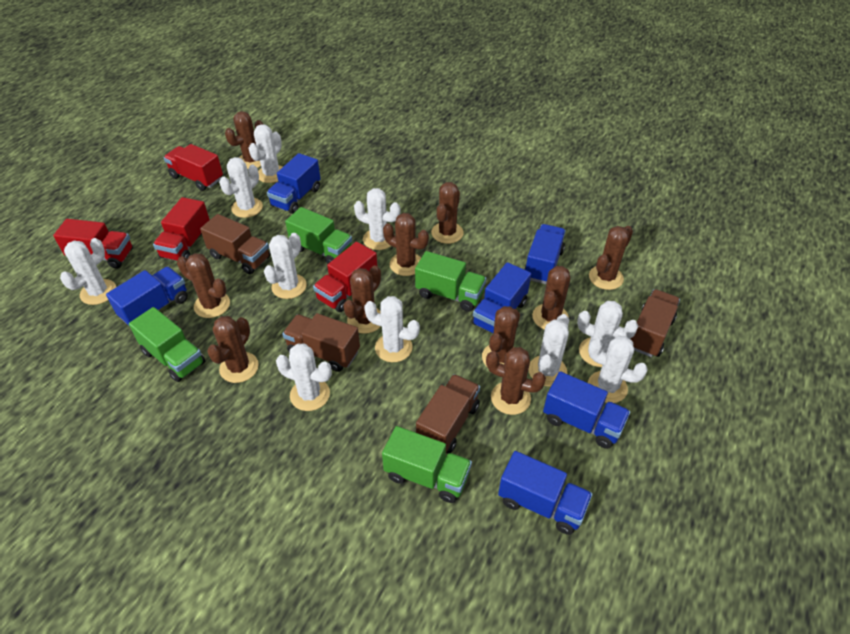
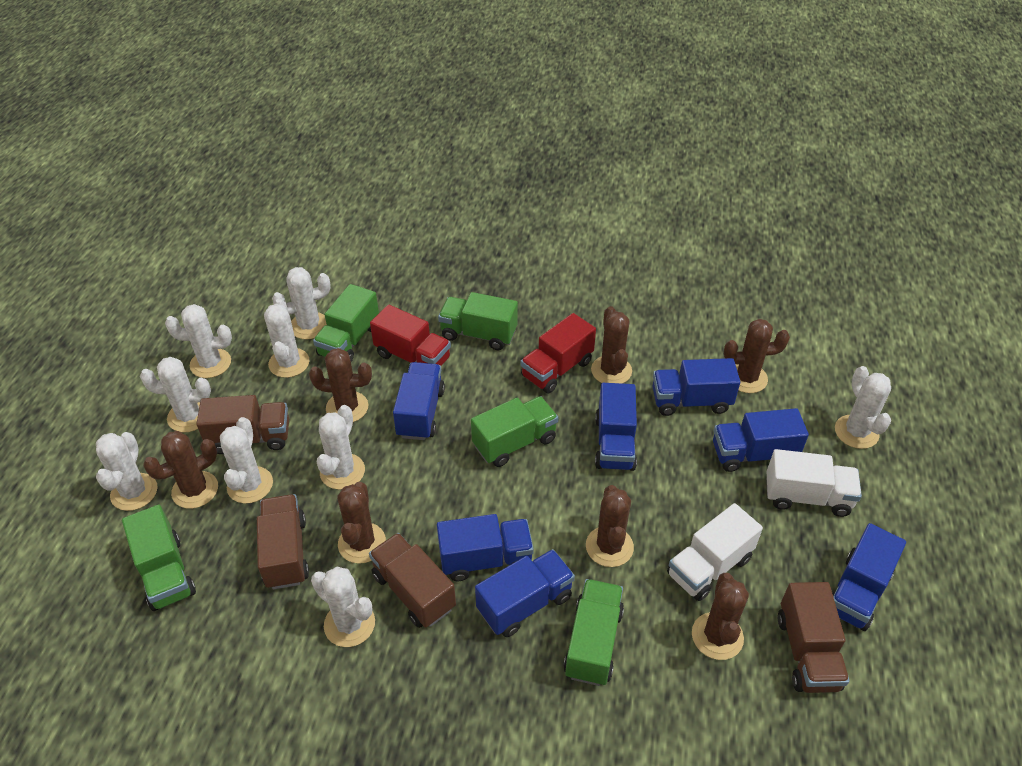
blue truck: [106,267,188,327] [267,153,321,214] [472,262,531,333] [498,451,593,535] [524,224,566,284] [543,371,630,449] = 6 -> [393,362,445,440] [437,514,534,581] [475,549,575,637] [595,383,637,471] [652,358,740,416] [713,408,809,472] [832,523,906,631] = 7
brown cactus: [177,253,230,318] [207,316,259,383] [225,111,263,169] [343,265,381,334] [383,213,429,276] [431,182,464,244] [482,306,520,367] [486,347,546,415] [532,266,570,330] [589,226,633,290] = 10 -> [143,431,218,509] [309,348,372,422] [337,482,386,564] [586,485,634,567] [591,306,632,384] [692,573,749,660] [724,319,790,393] = 7
green truck: [129,307,205,382] [285,207,352,264] [382,426,472,503] [415,251,486,312] = 4 -> [122,505,196,611] [313,284,379,362] [438,292,518,350] [471,396,558,467] [563,579,624,686] = 5
red truck: [53,219,133,268] [153,197,210,261] [164,144,223,191] [313,242,378,312] = 4 -> [370,305,451,366] [520,313,596,393] = 2
white cactus: [60,238,116,305] [219,157,263,218] [248,124,282,183] [264,233,307,299] [276,343,332,411] [354,188,400,250] [364,296,420,362] [528,314,569,387] [577,301,638,367] [588,336,648,403] = 10 -> [96,432,158,511] [140,357,211,432] [165,304,232,378] [220,417,273,504] [264,299,310,378] [272,267,331,339] [311,567,375,647] [317,405,365,490] [835,366,891,449] = 9
white truck: none = 0 -> [667,503,763,601] [766,449,862,517] = 2

